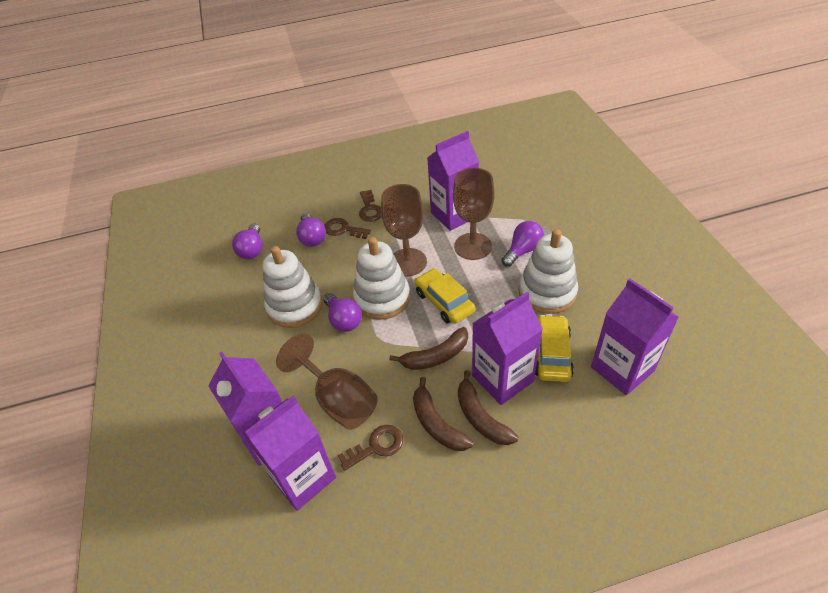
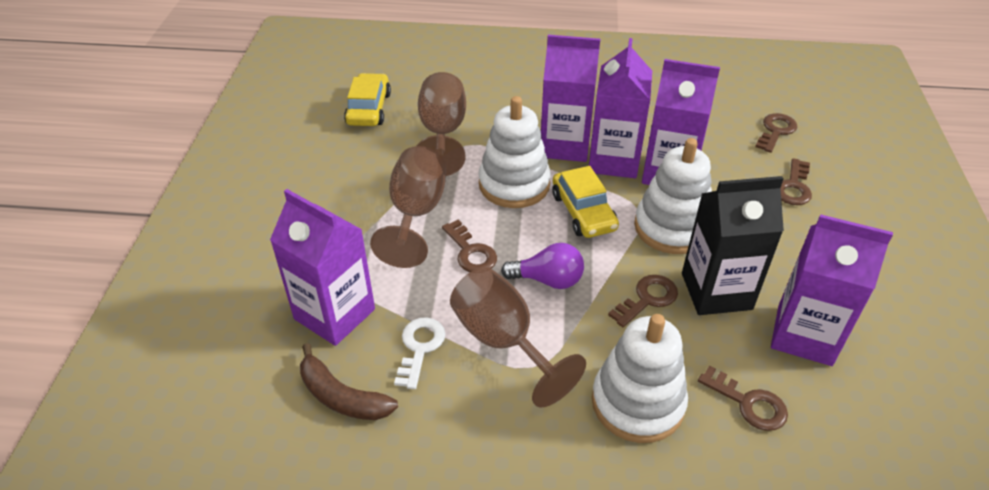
black carton: none = 0 -> [682,176,784,315] = 1
brown banana: [389,327,468,370] [413,377,473,451] [458,370,519,445] = 3 -> [300,343,398,420] = 1
brown key: [324,218,371,239] [338,425,403,471] [359,190,382,222] = 3 -> [442,220,497,272] [608,275,678,327] [698,365,788,431] [755,113,797,153] [780,158,812,205] = 5
purple light bulb: [232,224,263,259] [296,213,326,247] [323,293,362,332] [502,221,544,267] = 4 -> [501,243,584,289] = 1
white key: none = 0 -> [394,317,446,389] = 1

